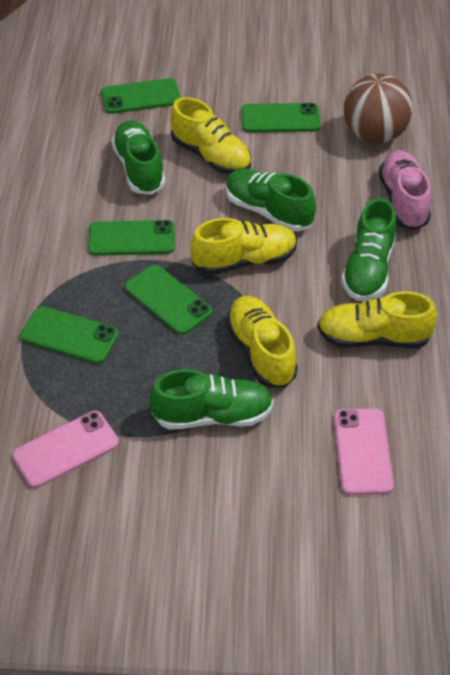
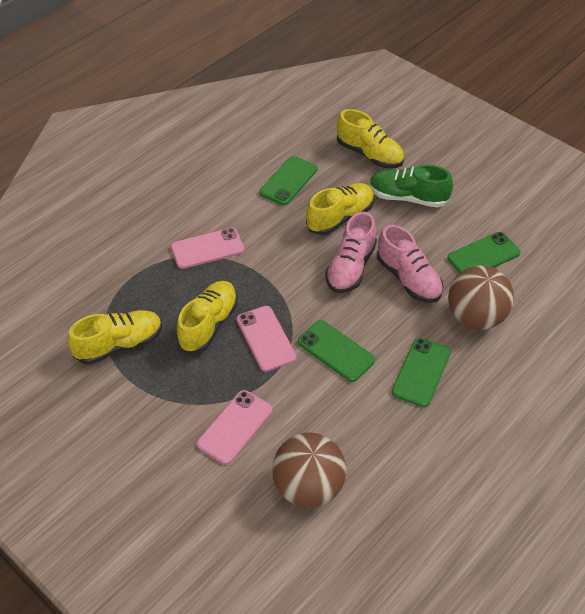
brown ball: [344,73,413,143] = 1 -> [272,432,346,508] [448,265,514,330] = 2
green phone: [20,306,119,364] [88,220,175,256] [101,78,181,114] [125,265,213,335] [241,103,320,133] = 5 -> [259,156,317,205] [298,320,375,382] [392,338,451,407] [447,232,520,273] = 4
green shoe: [111,120,165,195] [150,369,273,430] [226,168,316,232] [341,198,397,301] = 4 -> [369,165,453,208] = 1
pink phone: [12,411,119,488] [334,408,394,495] = 2 -> [171,228,244,269] [197,390,272,465] [236,306,296,372] = 3
pink shoe: [379,150,432,230] = 1 -> [325,212,377,293] [377,225,443,303] = 2

